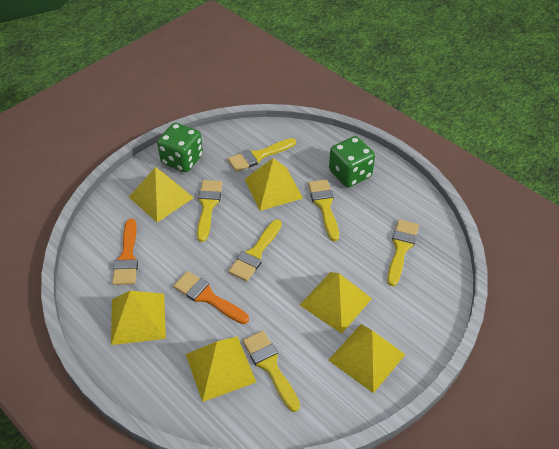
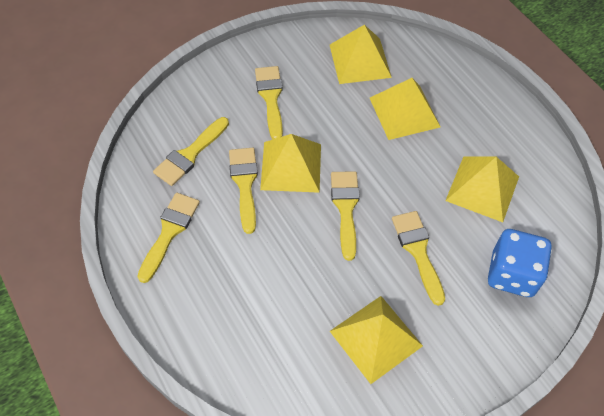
blue dice: none = 0 -> [488,229,552,297] = 1
green dice: [157,123,203,172] [329,136,375,187] = 2 -> none = 0
orange brush: [112,219,138,285] [173,271,249,324] = 2 -> none = 0
yellow pyramid: [111,291,166,345] [129,167,194,222] [186,336,256,402] [245,158,303,211] [300,272,372,334] [328,324,405,393] = 6 -> [260,134,321,193] [330,25,392,84] [330,296,423,384] [370,78,440,140] [445,156,519,222] = 5

